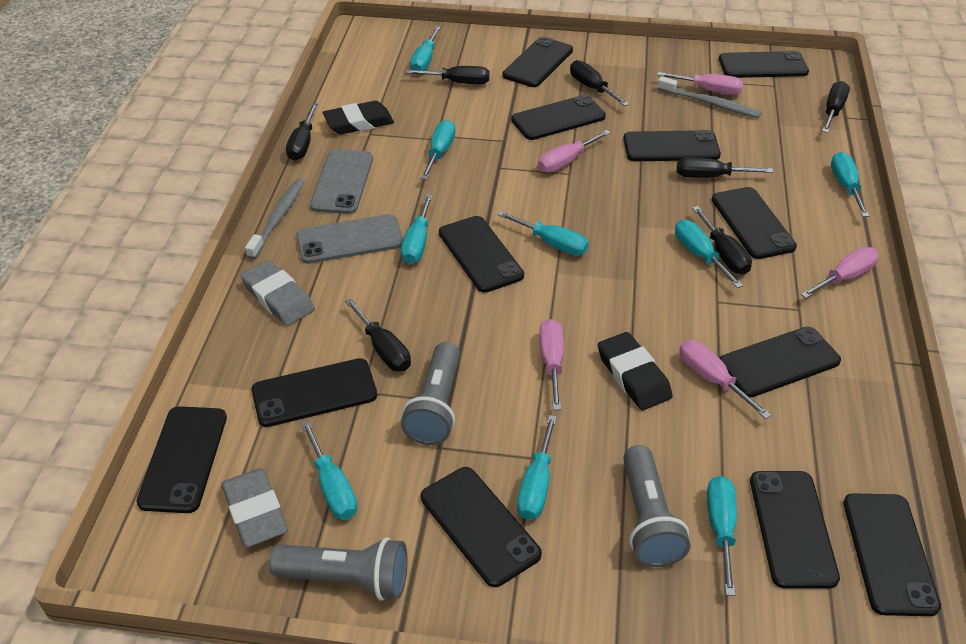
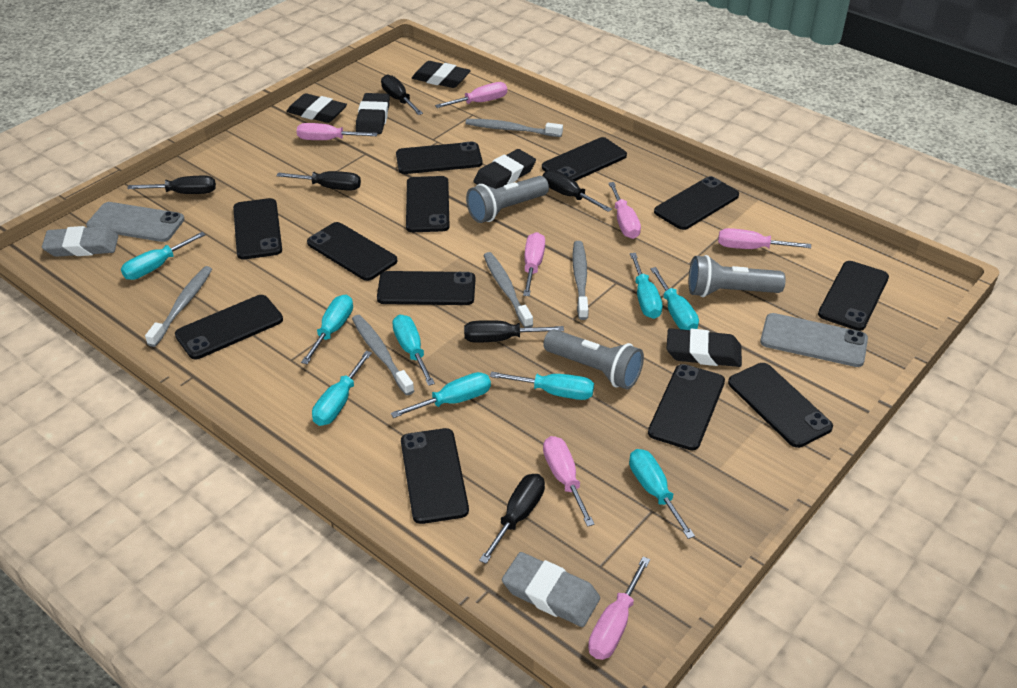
black eraser: [323,101,394,134] [598,332,673,410] = 2 -> [286,93,347,123] [356,93,390,134] [412,61,471,88] [473,149,536,189] [667,328,742,367] = 5
black screwdriver: [286,103,318,161] [345,298,411,371] [405,66,490,84] [570,60,629,106] [677,157,773,178] [692,206,752,275] [822,81,850,133] = 7 -> [127,176,216,194] [277,171,361,191] [381,75,423,115] [464,320,564,343] [479,474,545,564] [543,169,612,212] = 6
grey toothbrush: [245,179,305,259] [657,76,762,118] = 2 -> [145,266,212,347] [352,315,414,395] [465,119,563,137] [483,252,533,328] [573,241,589,320] = 5
pink screwdriver: [538,130,611,173] [539,319,564,410] [657,72,743,95] [679,340,771,419] [800,247,879,298] = 5 -> [297,123,378,140] [435,82,507,108] [523,232,545,296] [543,436,595,527] [588,557,650,660] [608,182,641,239] [718,228,811,249] = 7

